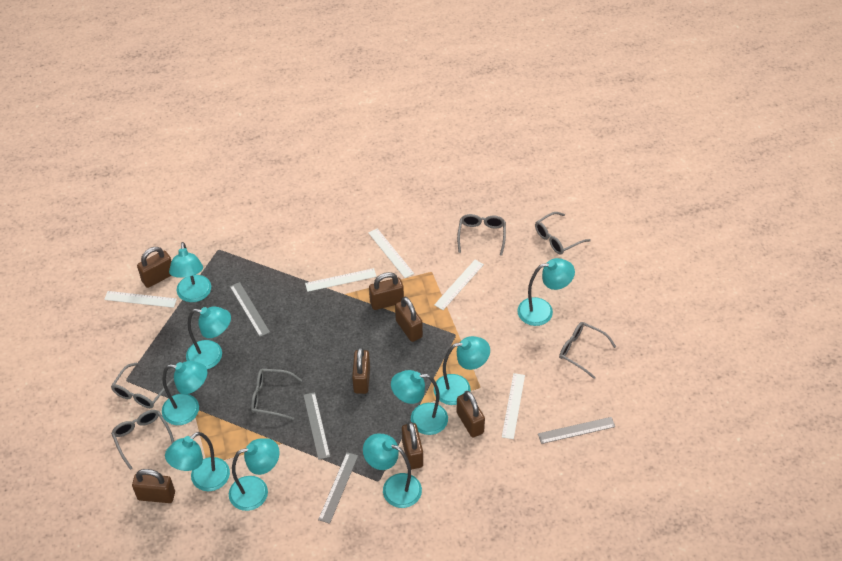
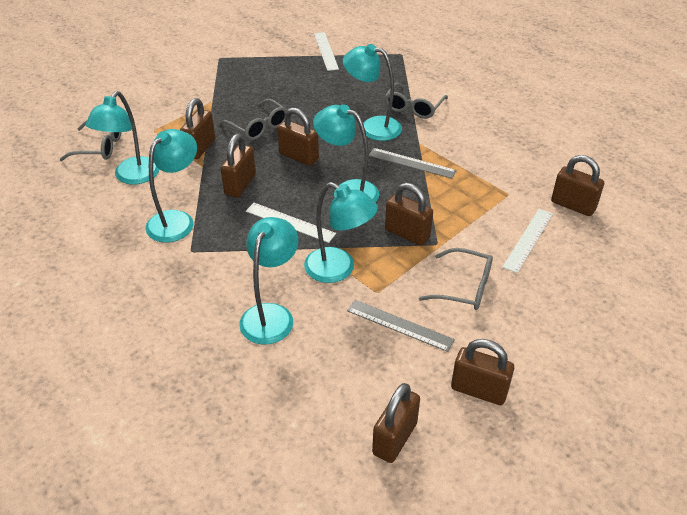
grey glasses: [111,362,174,408] [111,410,174,470] [251,369,302,420] [457,214,506,256] [535,212,591,255] [559,322,616,379] = 6 -> [59,120,122,161] [219,99,287,140] [385,83,448,119] [419,248,493,310] = 4
grey ruler: [230,282,270,337] [303,392,330,460] [318,452,358,524] [538,417,615,444] = 4 -> [347,300,455,352] [369,148,457,179] = 2
turquoise lamp: [162,361,207,425] [165,432,230,491] [169,242,211,302] [186,306,231,369] [229,438,280,511] [363,434,422,508] [391,370,448,435] [434,336,490,405] [517,258,575,326] = 9 -> [86,91,159,185] [145,129,197,243] [239,217,298,344] [304,182,378,283] [313,104,379,203] [342,44,402,141] = 6
white ruler: [104,291,177,308] [305,268,377,292] [369,228,414,278] [434,260,484,310] [502,373,525,439] = 5 -> [246,203,336,243] [314,32,339,71] [503,209,553,273] = 3

